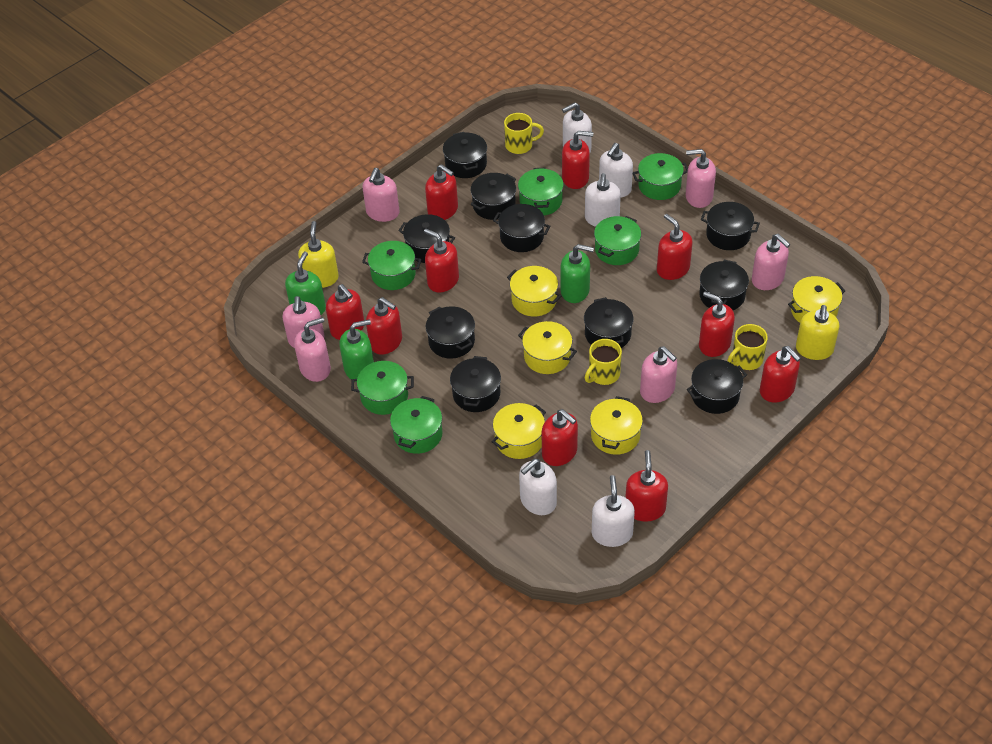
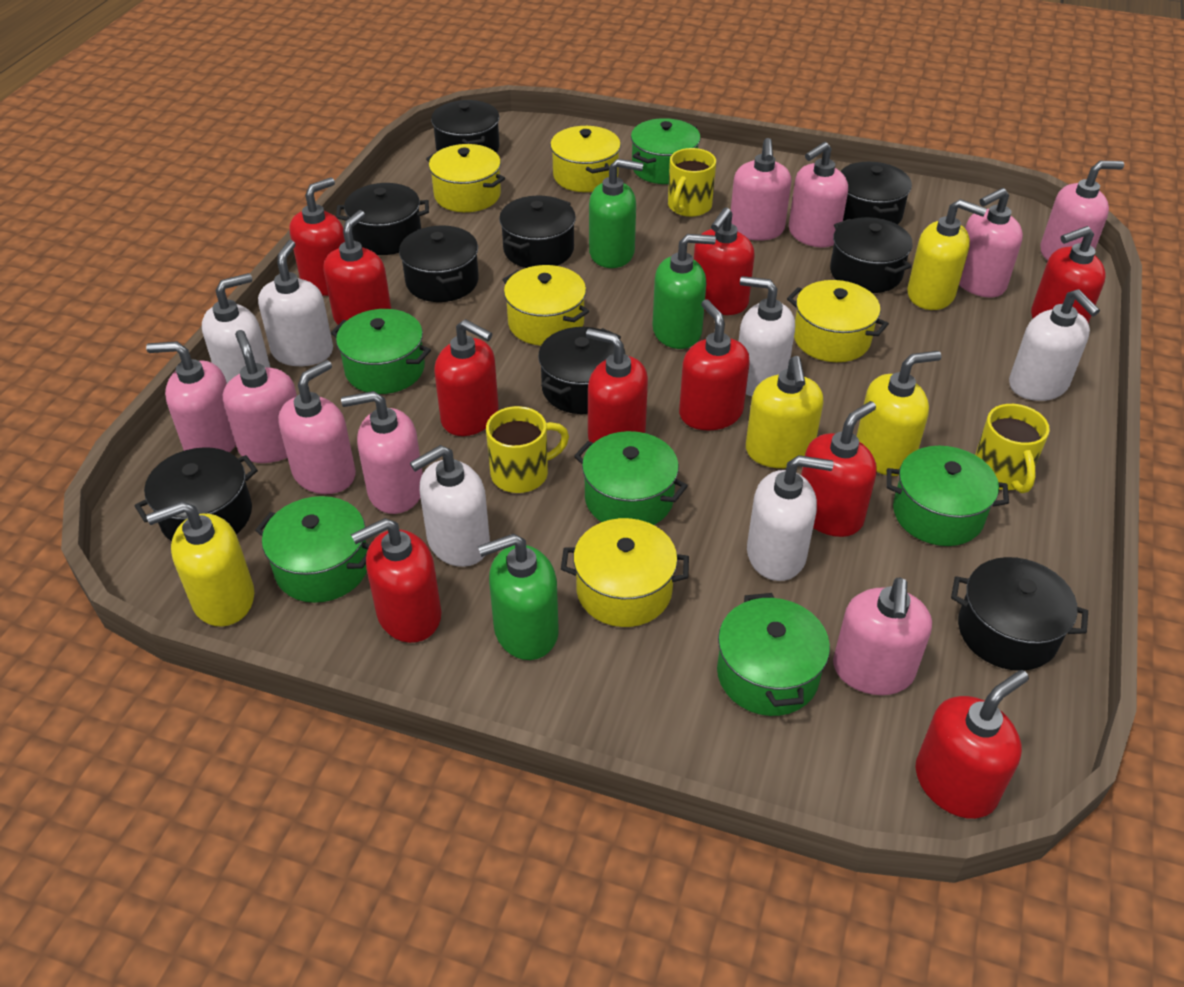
black pot: [398,214,455,263] [426,306,475,359] [443,132,487,178] [450,356,501,412] [471,173,516,220] [493,204,550,252] [584,297,633,348] [687,359,747,414] [699,260,749,310] [701,202,760,250] = 10 -> [134,447,258,541] [336,183,429,255] [399,225,479,302] [431,100,500,153] [499,196,576,268] [538,327,626,414] [830,217,913,293] [840,162,912,224] [951,557,1088,671] = 9
pink soap dispenser: [283,296,325,348] [294,317,331,382] [363,168,400,222] [640,346,677,403] [685,149,716,208] [752,234,790,290] = 6 -> [146,341,236,453] [223,330,297,463] [278,360,356,494] [341,391,423,514] [731,138,791,241] [789,142,848,247] [833,578,932,695] [959,188,1023,298] [1040,161,1124,261] = 9
white soap dispenser: [519,459,557,515] [562,102,592,153] [585,173,621,227] [592,475,635,547] [599,143,633,197] = 5 -> [202,273,271,383] [258,240,333,366] [410,445,490,567] [739,276,795,396] [747,455,834,581] [1009,289,1100,401] = 6
yellow soap dispenser: [298,221,339,288] [796,305,839,360] = 2 -> [146,501,254,627] [746,356,823,468] [857,351,941,476] [907,199,987,310] = 4

